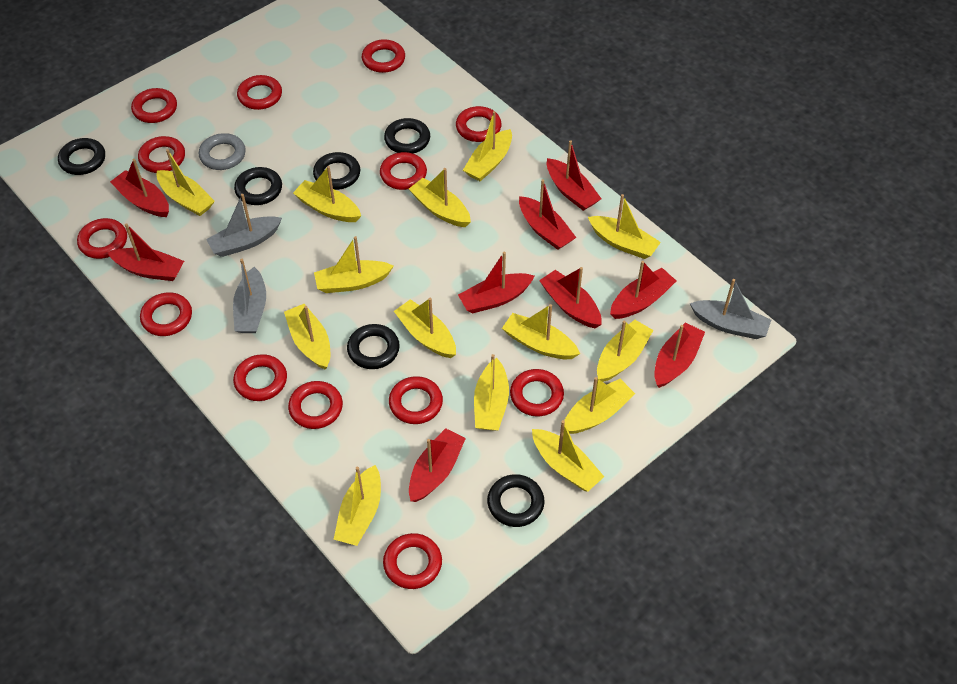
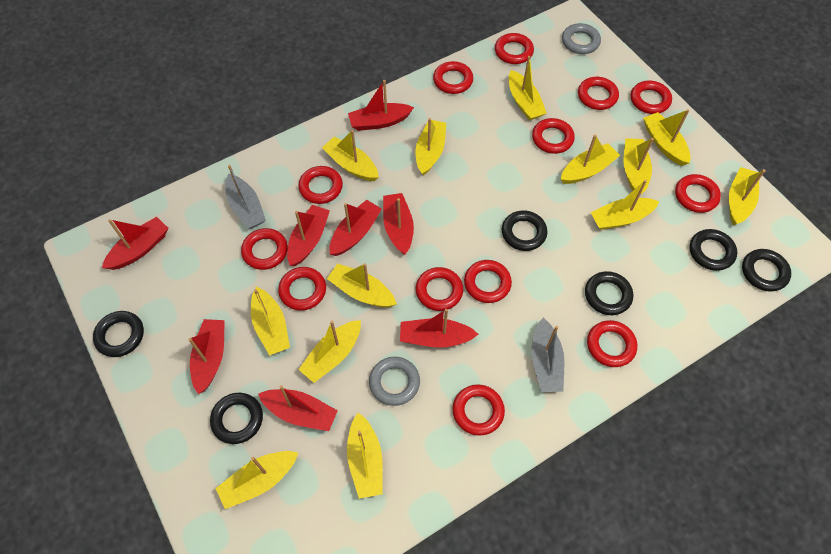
grey boat: [206,194,282,257] [233,259,266,333] [690,279,771,339] = 3 -> [225,165,266,229] [532,318,564,392] = 2
grey ring: [199,133,246,170] = 1 -> [369,357,420,406] [562,23,601,54] = 2
red boat: [107,223,184,281] [110,159,169,217] [409,428,466,502] [458,252,534,314] [519,179,576,250] [539,267,602,328] [547,140,602,211] [610,261,676,319] [654,322,705,388] = 9 -> [102,217,168,270] [188,319,225,394] [258,385,338,431] [287,205,330,266] [329,200,382,256] [348,80,414,131] [383,193,414,255] [400,309,478,348] = 8
yellow boat: [157,149,215,216] [284,304,331,369] [293,166,361,222] [314,236,394,293] [333,465,381,546] [394,298,456,358] [409,168,471,227] [463,111,512,181] [474,354,509,431] [502,304,580,359] [532,420,604,492] [564,377,635,434] [588,194,661,259] [597,320,653,382] = 14 -> [215,451,299,509] [251,287,290,356] [298,320,361,383] [322,130,379,181] [327,263,397,307] [347,413,383,499] [416,118,446,176] [509,56,547,121] [561,134,620,184] [591,180,660,230] [624,138,654,195] [643,109,691,166] [729,167,766,225] = 13

